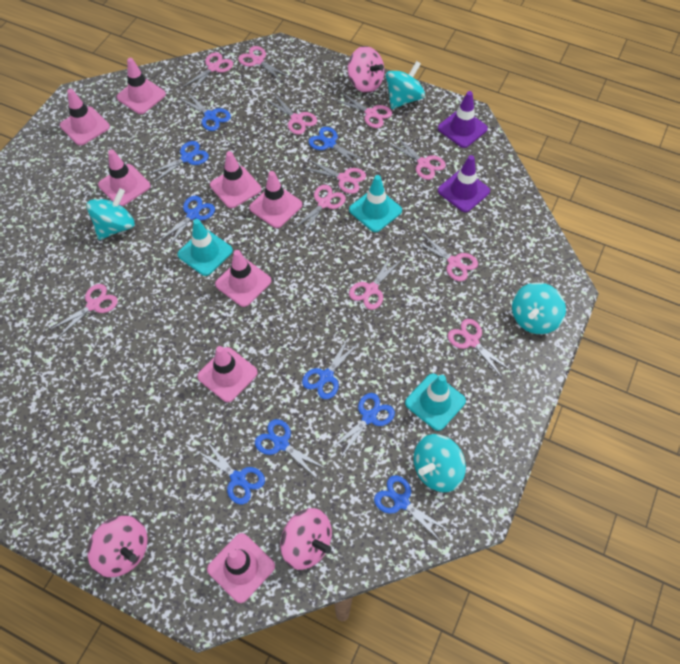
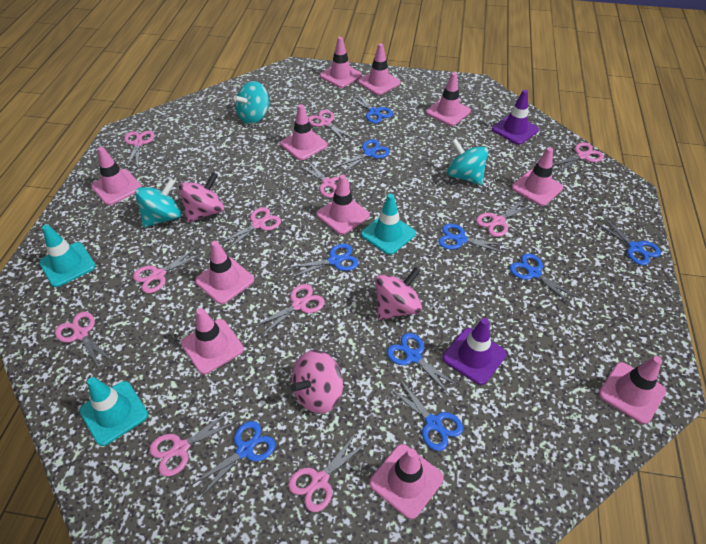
pink traffic cone: [60,89,110,146] [98,149,151,206] [116,58,166,114] [197,346,258,402] [207,533,275,603] [210,151,261,208] [215,250,271,307] [249,171,302,228] = 8 -> [91,147,142,205] [181,308,244,374] [195,241,254,304] [280,104,328,160] [317,174,370,235] [320,37,362,88] [358,43,401,95] [370,444,444,519] [426,72,471,126] [512,147,563,206] [599,356,666,424] = 11
turquoise spinning top: [87,188,135,240] [386,61,425,109] [414,434,466,492] [512,282,566,334] = 4 -> [135,178,181,228] [233,81,269,124] [447,139,488,185] = 3

